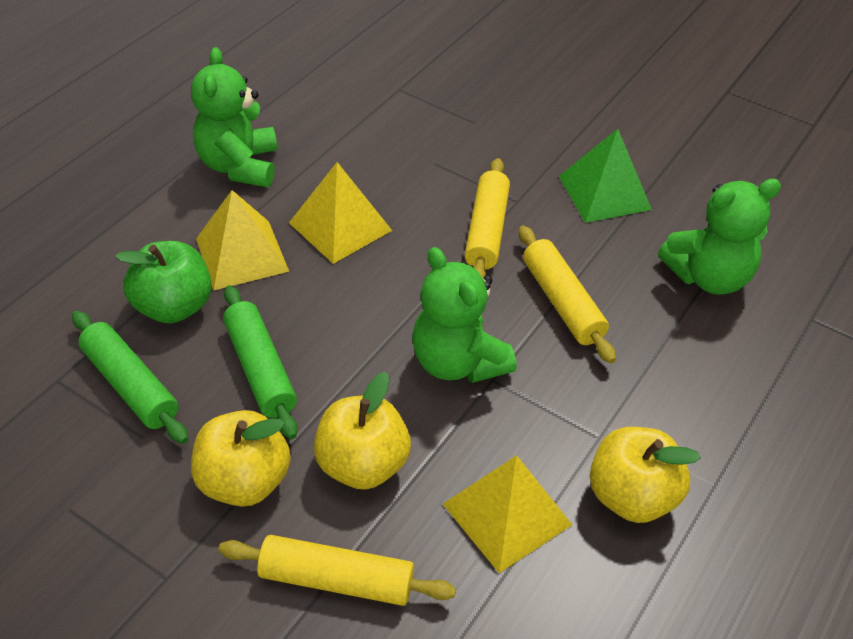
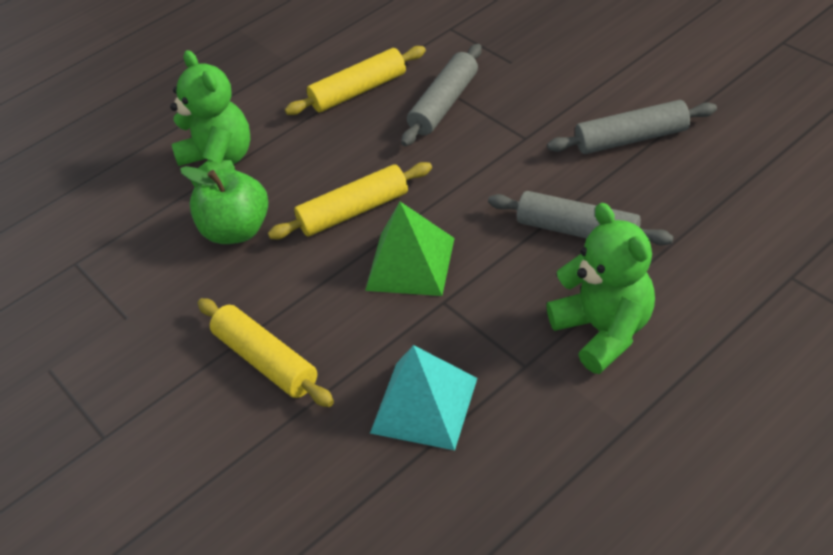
green rolling pin: [72,311,188,444] [223,285,298,439] = 2 -> none = 0
green teddy bear: [191,47,277,187] [412,247,517,383] [658,179,781,295] = 3 -> [170,50,250,186] [546,203,655,374] = 2
grey rolling pin: none = 0 -> [401,44,482,146] [488,191,674,245] [547,100,717,154] = 3
turquoise pyramid: none = 0 -> [370,345,477,450] = 1
yellow apple: [191,410,291,507] [313,372,411,489] [590,427,701,523] = 3 -> none = 0
yellow pyramid: [196,190,289,291] [289,162,392,264] [443,455,572,573] = 3 -> none = 0

